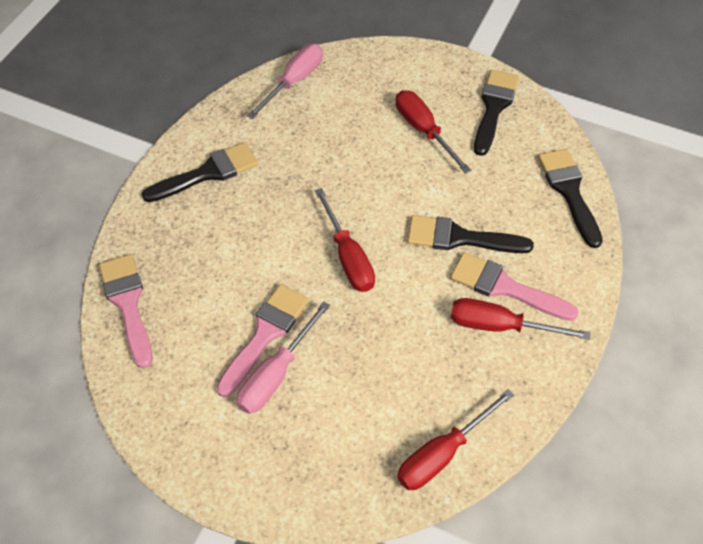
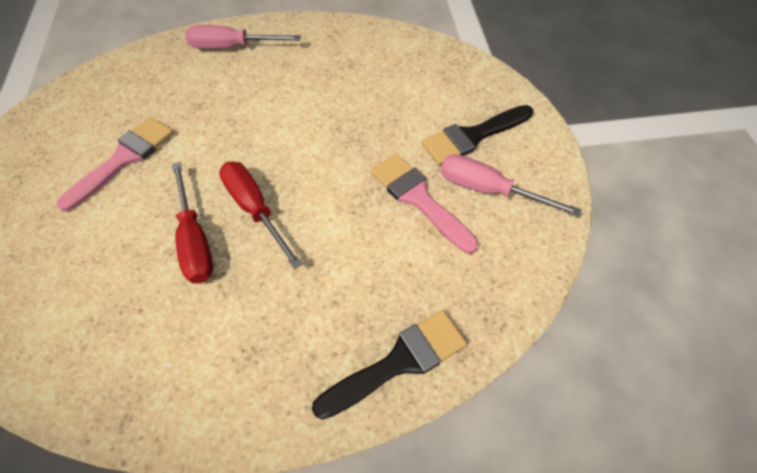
black brush: [142,142,258,202] [407,215,534,253] [474,70,519,156] [538,149,603,248] = 4 -> [312,310,467,420] [421,105,533,165] = 2
pink brush: [99,254,152,368] [216,284,309,397] [450,252,579,321] = 3 -> [56,117,174,212] [371,153,478,254] = 2
red screwdriver: [315,188,375,292] [396,90,471,174] [397,389,514,490] [451,298,591,340] = 4 -> [172,162,213,284] [219,162,303,269] = 2

